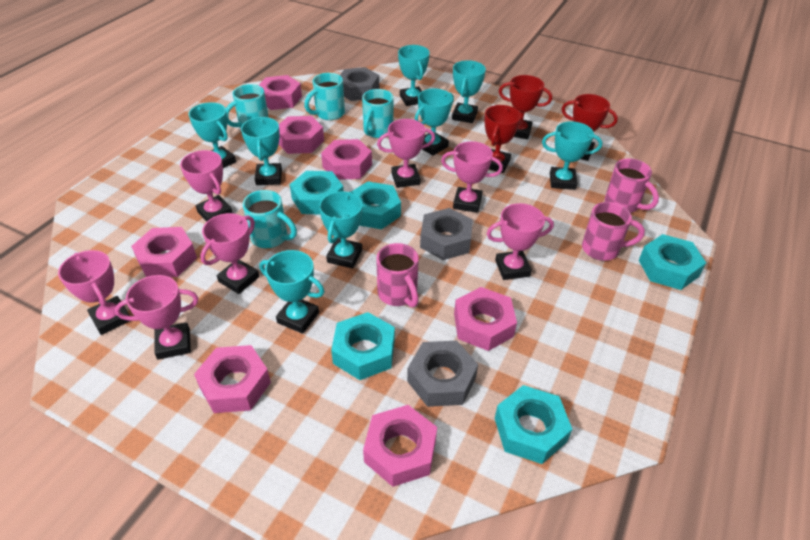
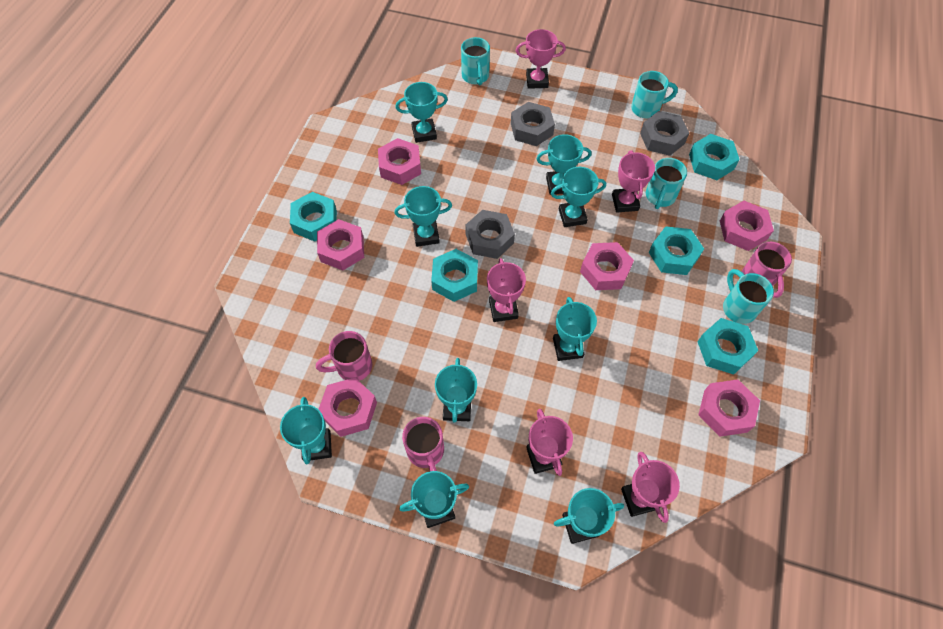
pink nut: [131,227,197,277] [194,345,271,413] [259,75,302,110] [279,116,324,154] [321,139,372,180] [363,405,437,487] [454,287,517,351] = 7 -> [317,219,364,270] [318,378,377,437] [378,138,421,185] [580,242,634,290] [698,379,760,437] [720,201,774,251] = 6
pink trophy: [58,250,130,335] [115,275,199,360] [180,150,232,222] [200,213,259,294] [377,119,435,188] [441,141,503,213] [487,203,554,280] = 7 -> [487,258,526,322] [516,29,566,89] [526,409,573,476] [612,150,655,213] [621,452,680,523] = 5
red trophy: [484,105,521,173] [499,75,552,139] [562,94,618,161] = 3 -> none = 0
turquoise trophy: [189,102,236,168] [241,117,282,185] [260,250,324,334] [319,191,362,268] [398,45,430,106] [415,89,454,156] [452,60,486,123] [542,121,602,190] = 8 -> [280,397,332,464] [394,186,452,247] [395,82,448,143] [400,471,469,528] [435,358,477,423] [537,134,592,195] [551,167,606,227] [553,297,597,361] [554,488,624,544] = 9

